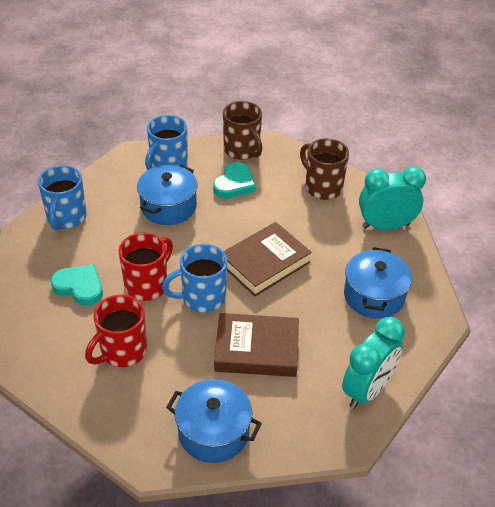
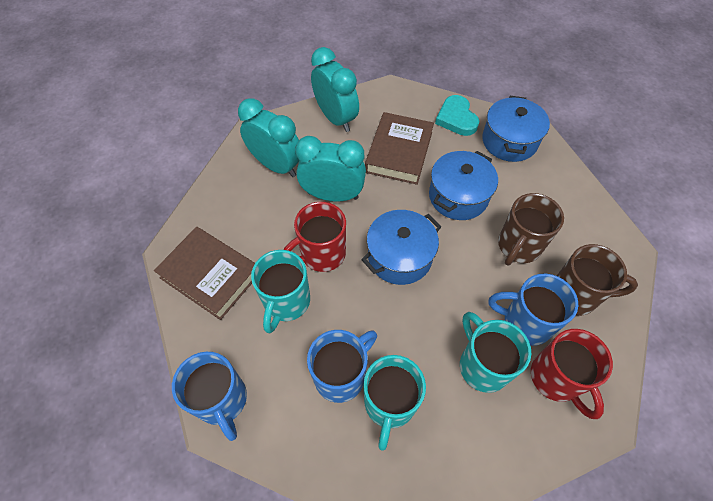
turquoise clock: [342,317,405,409] [359,166,426,230] = 2 -> [238,98,299,177] [295,136,366,202] [311,47,359,132] = 3
turquoise heart: [51,264,103,306] [213,162,256,198] = 2 -> [435,95,479,136] = 1
turquoise mug: none = 0 -> [251,250,310,333] [363,355,426,451] [460,312,531,393] = 3

